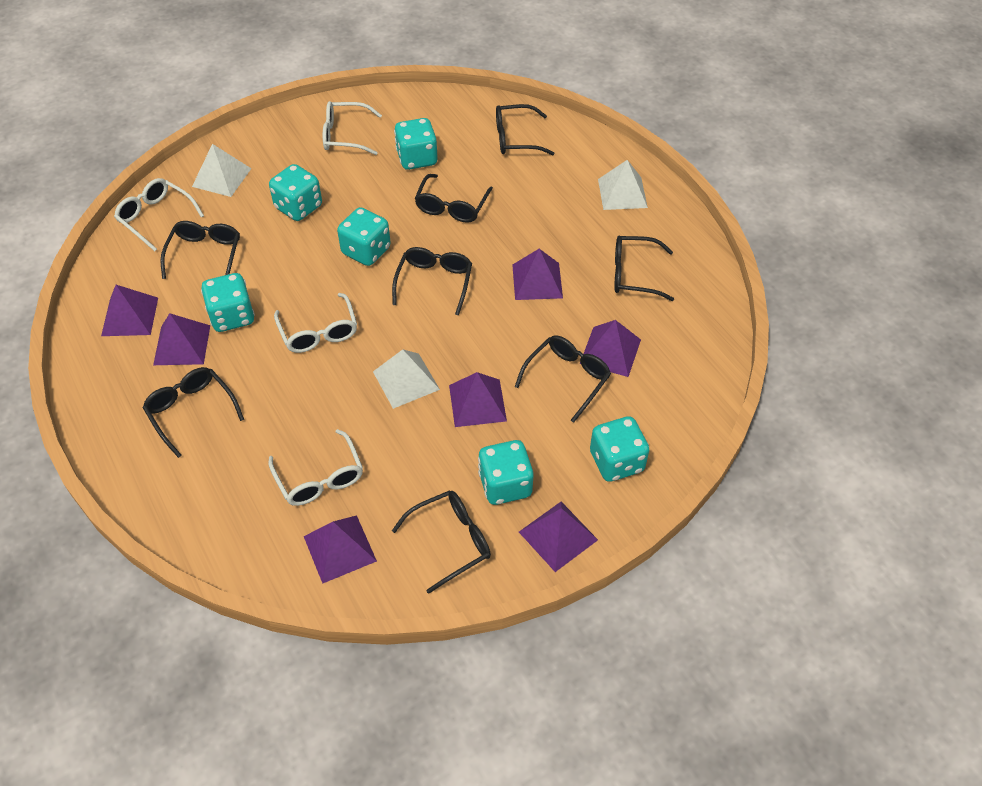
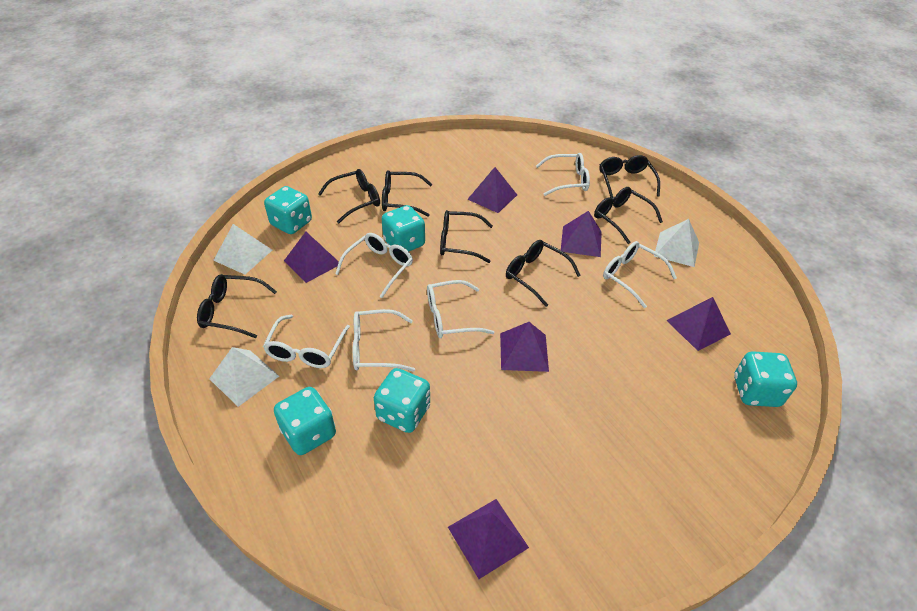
black glasses: [143,367,244,458] [160,221,240,279] [392,247,472,316] [392,490,491,594] [415,174,493,223] [496,104,555,156] [515,335,611,423] [614,236,674,301] = 8 -> [197,274,277,338] [318,169,380,223] [382,170,432,217] [440,210,493,263] [506,240,581,307] [594,187,663,244] [599,155,660,198] = 7
purple pyramid: [101,285,158,336] [153,313,210,365] [304,515,377,584] [449,372,507,427] [512,249,563,300] [519,502,598,572] [580,320,641,377] = 7 -> [284,232,339,283] [448,499,529,579] [467,167,517,213] [500,322,549,372] [561,211,602,257] [666,297,731,351] = 6
turquoise dice: [201,273,255,332] [269,164,322,221] [337,207,391,266] [394,118,438,170] [478,440,533,505] [590,416,649,482] = 6 -> [264,186,312,234] [274,387,336,455] [374,368,430,433] [381,205,425,252] [734,351,797,407] = 5
white glasses: [114,178,204,251] [268,429,363,506] [274,293,357,353] [323,101,382,155] = 4 -> [263,315,350,368] [335,233,413,298] [353,309,415,372] [427,280,494,338] [536,153,590,196] [603,241,677,308] = 6

